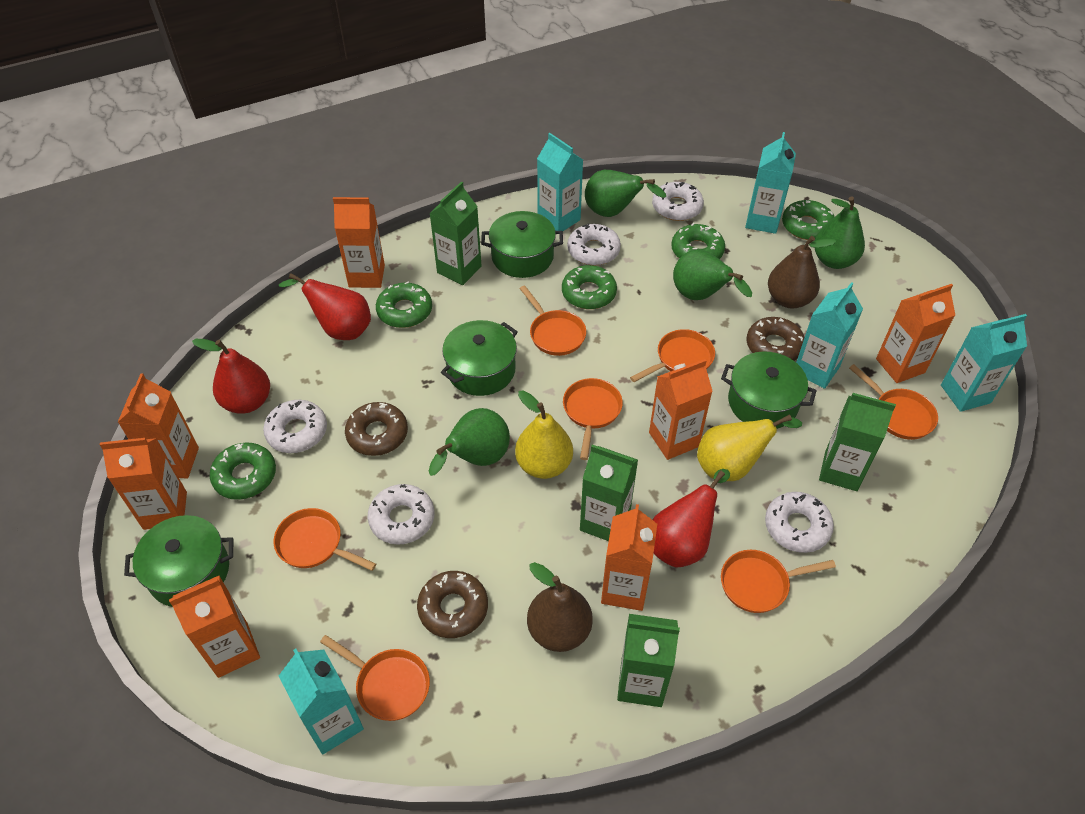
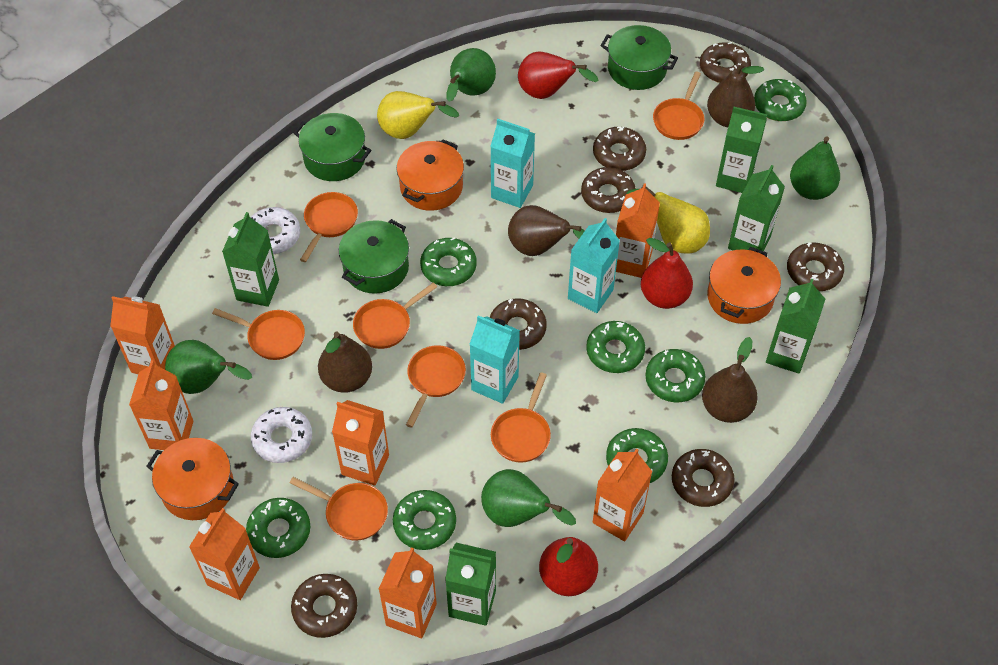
brown donut: [345,402,408,456] [417,571,488,638] [747,317,805,361] = 3 -> [291,574,357,638] [490,298,547,350] [581,167,636,213] [593,127,646,171] [672,449,735,507] [700,42,751,83] [787,242,844,291] = 7
brown pear: [527,562,593,652] [768,236,836,309] = 2 -> [318,332,372,393] [508,205,585,256] [702,337,758,423] [707,62,764,127] = 4
green carton: [429,182,482,285] [580,445,638,541] [617,614,680,707] [819,393,896,491] = 4 -> [222,212,279,307] [445,543,496,626] [716,107,767,193] [728,165,785,251] [766,279,825,374] = 5
green donut: [210,443,276,500] [376,281,432,328] [562,265,617,309] [671,223,725,259] [782,200,834,240] = 5 -> [246,498,310,558] [393,490,456,550] [420,237,477,286] [586,321,645,373] [606,428,668,483] [645,349,705,402] [754,79,807,121] = 7
green pot: [124,515,233,607] [441,320,518,396] [481,211,563,278] [721,351,817,429] = 4 -> [294,113,371,181] [339,219,409,294] [600,25,678,90] = 3
orange pot: none = 0 -> [146,438,239,520] [397,139,464,211] [707,247,781,324] = 3
turquoise carton: [279,649,364,754] [537,133,583,231] [745,132,796,234] [796,282,863,389] [941,314,1027,412] = 5 -> [469,315,520,404] [490,119,535,208] [568,218,620,313] = 3
white donut: [263,400,327,453] [368,484,434,545] [567,224,621,265] [652,182,704,221] [765,492,834,553] = 5 -> [251,207,300,254] [251,407,312,463] = 2

